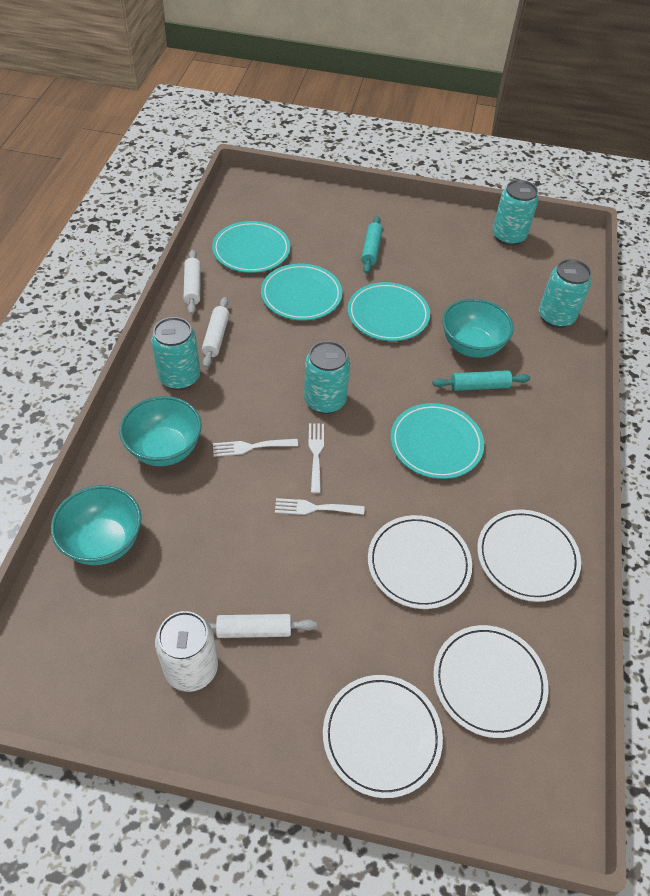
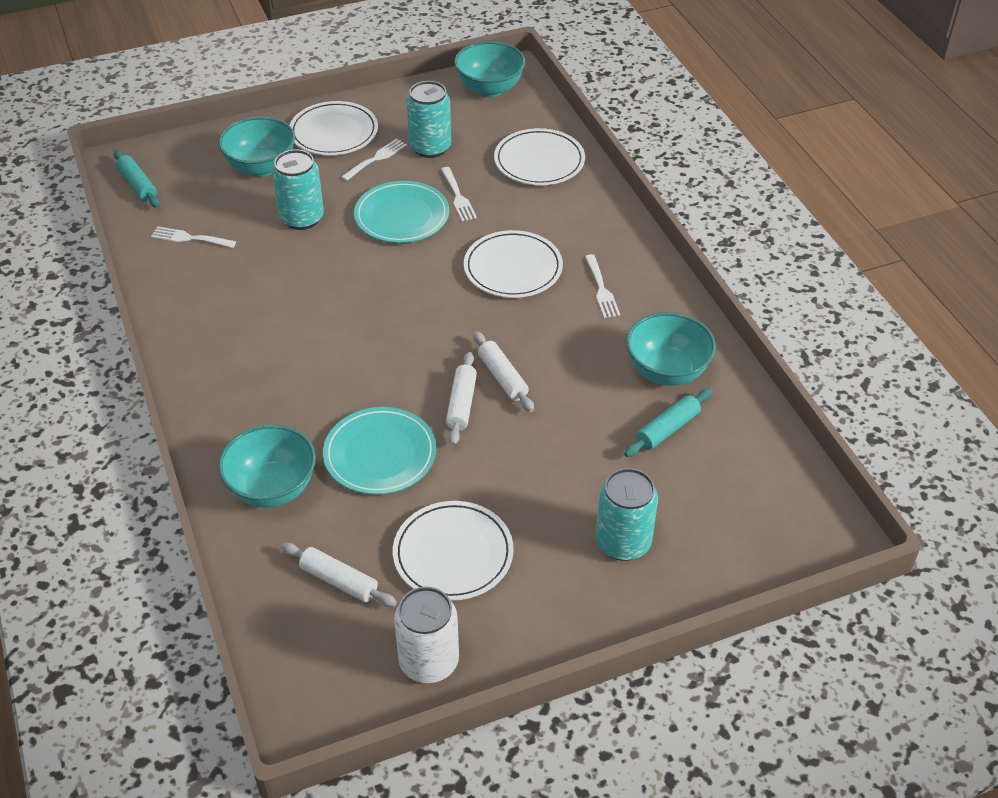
turquoise bowl: [51,485,142,565] [119,396,202,466] [442,299,514,358] = 3 -> [218,425,316,508] [219,116,295,177] [454,41,525,97] [626,312,716,386] = 4
turquoise can: [151,317,200,390] [304,341,350,414] [493,180,538,246] [539,259,591,328] = 4 -> [272,150,324,230] [406,81,451,158] [596,468,658,561] = 3
turquoise plate: [212,221,290,273] [261,264,342,320] [348,282,430,341] [390,403,484,479] = 4 -> [323,407,436,495] [354,181,449,243] = 2
white fork: [213,439,298,457] [275,498,364,515] [308,423,324,493] = 3 -> [151,226,236,248] [341,139,407,181] [441,167,477,221] [585,254,620,318] = 4

